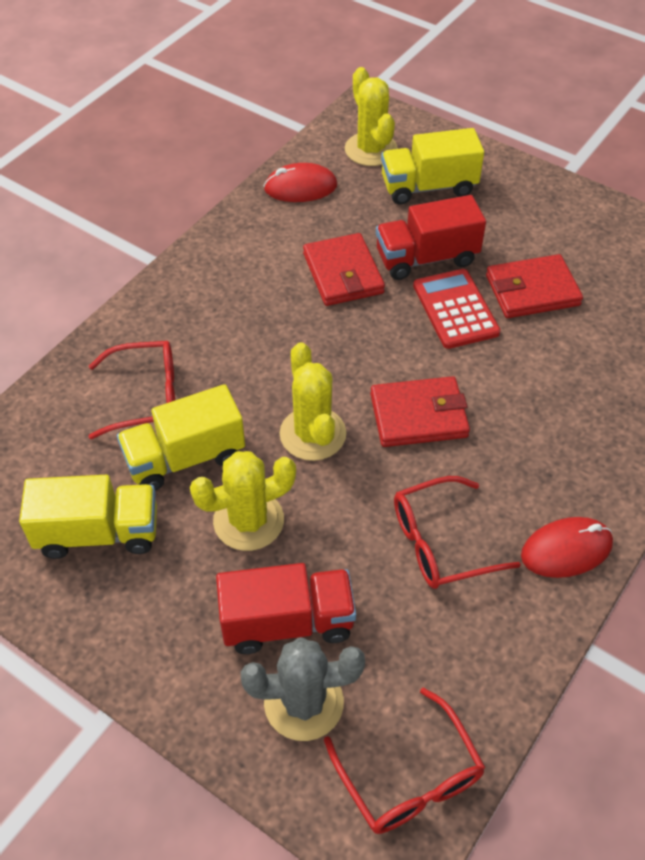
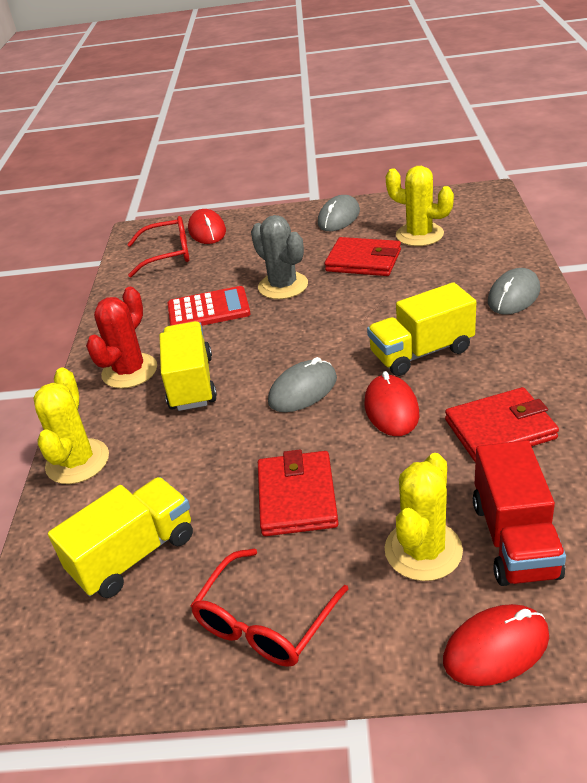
grey mouse: none = 0 -> [268,357,337,412] [318,195,360,231] [488,268,540,315] = 3
red cactus: none = 0 -> [86,287,157,389] = 1
red glasses: [89,341,175,439] [324,687,486,834] [394,476,521,589] = 3 -> [127,216,189,277] [190,549,348,667] = 2
red mouse: [264,163,337,202] [521,517,613,578] = 2 -> [188,209,226,244] [364,371,419,436] [443,604,549,686] = 3
red truck: [216,563,356,654] [376,195,486,280] = 2 -> [473,440,566,586] = 1

